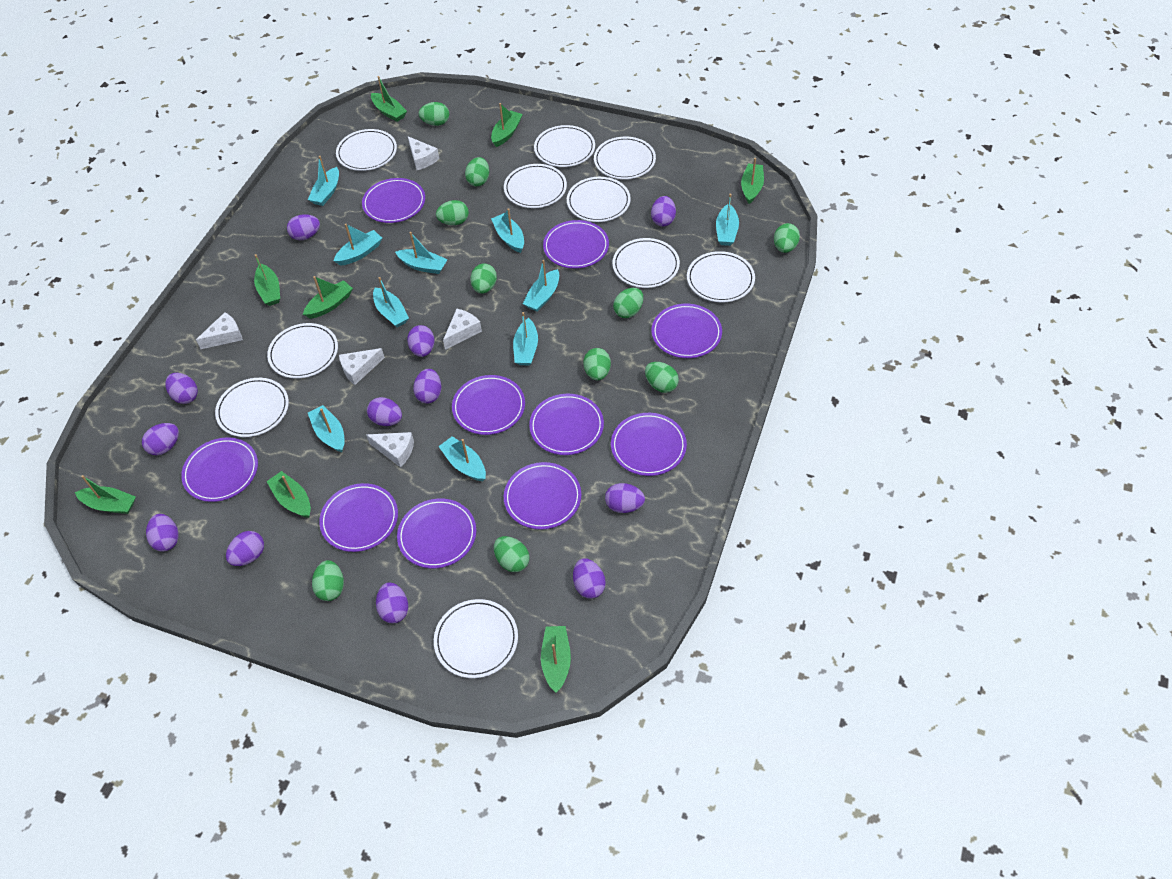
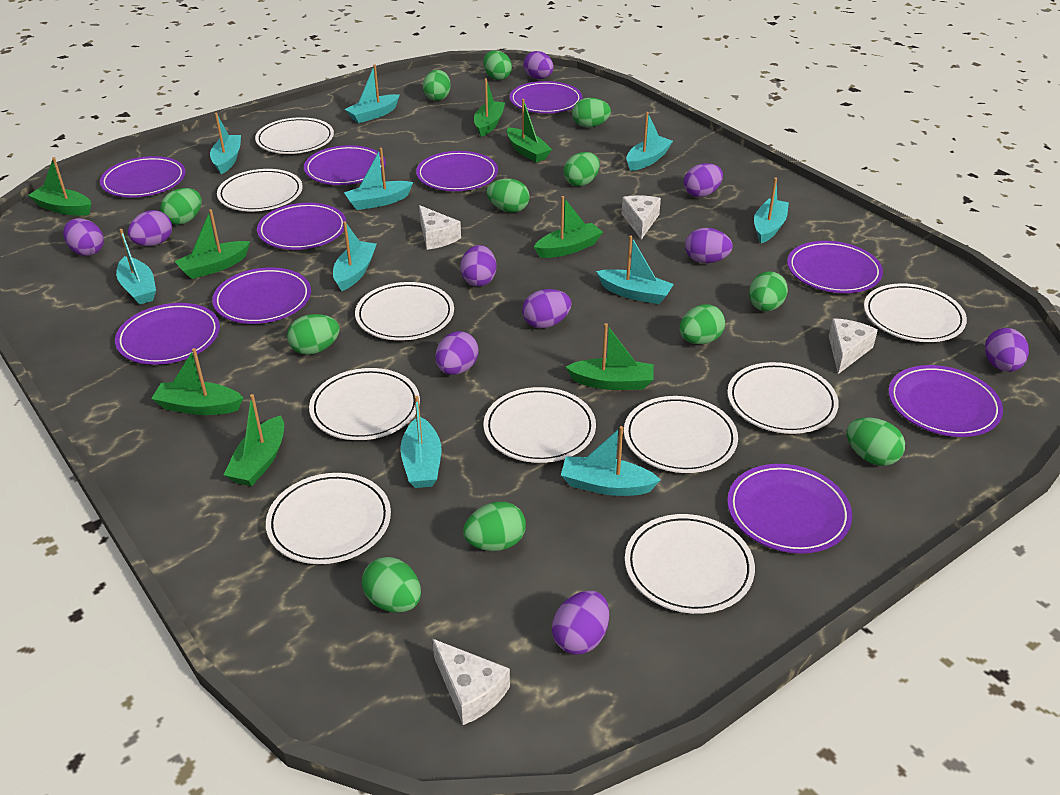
green egg: [312,560,344,601] [419,102,449,126] [436,200,469,225] [465,157,489,186] [471,263,497,294] [494,536,529,572] [583,348,611,381] [613,288,643,318] [645,362,679,393] [774,223,800,253] = 10 -> [160,188,202,225] [287,314,340,355] [362,557,421,613] [423,70,451,101] [463,502,526,551] [483,50,512,80] [487,179,530,212] [564,152,600,186] [572,98,611,127] [680,304,725,344] [749,271,788,311] [847,418,905,466] = 12
purple egg: [142,423,179,455] [146,514,179,552] [165,373,198,404] [226,531,264,566] [287,214,320,240] [367,397,402,426] [376,582,408,623] [407,325,435,357] [413,369,442,403] [573,558,606,599] [605,483,645,513] [651,196,676,226] = 12 -> [63,218,104,256] [128,210,172,246] [435,331,478,375] [460,245,497,287] [522,289,572,329] [523,51,554,79] [552,590,609,655] [684,163,723,197] [685,228,733,263] [985,328,1029,372] = 10
white cheese: [196,312,243,349] [339,348,385,385] [366,432,414,468] [408,136,439,170] [443,309,482,350] = 5 -> [419,205,461,250] [432,639,510,725] [621,195,661,240] [829,318,878,374] = 4

